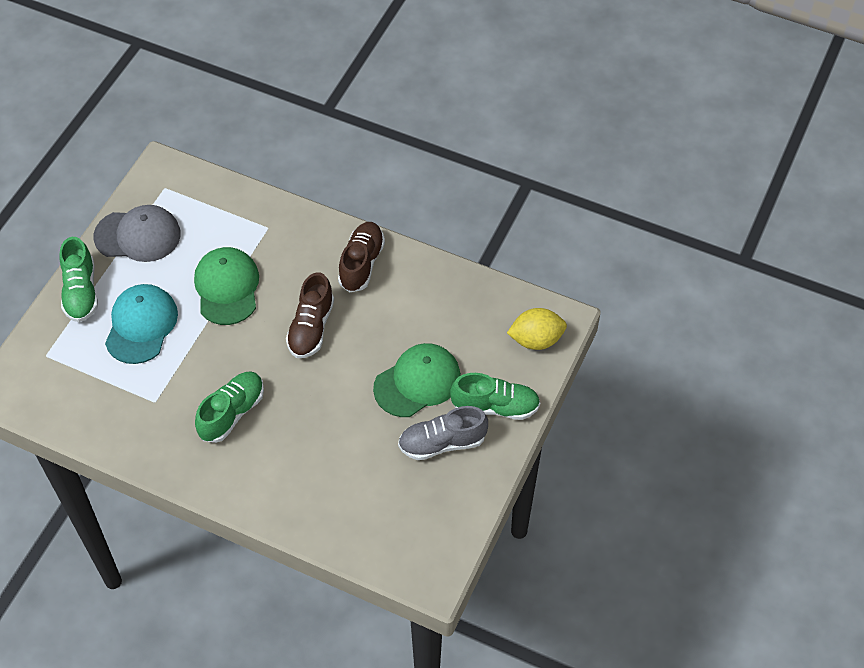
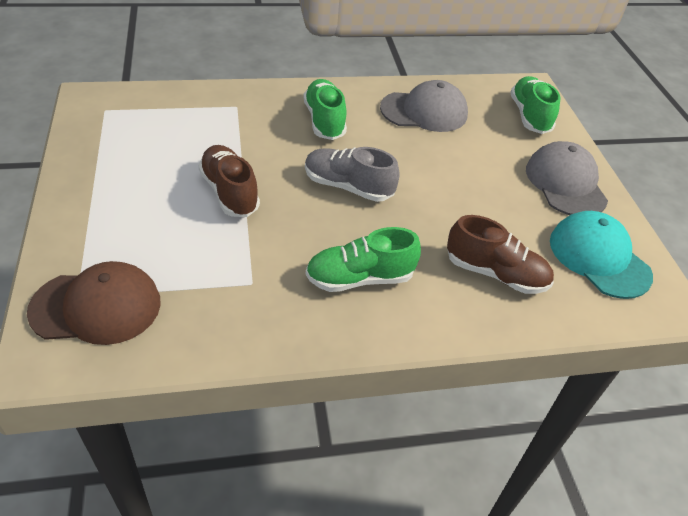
brown cap: none = 0 -> [27,261,161,345] = 1
green cap: [194,247,259,325] [373,343,461,417] = 2 -> none = 0
grey cap: [94,205,181,262] = 1 -> [380,80,468,132] [526,141,608,215] = 2
yellow lemon: [507,308,567,350] = 1 -> none = 0

